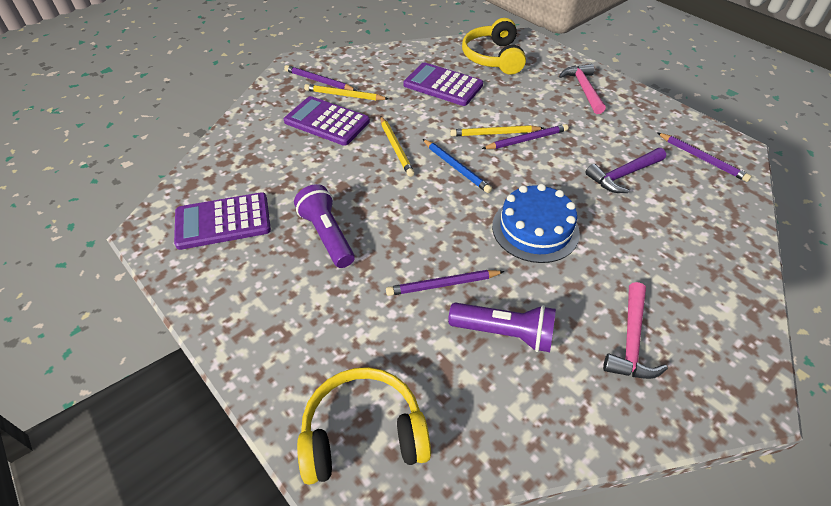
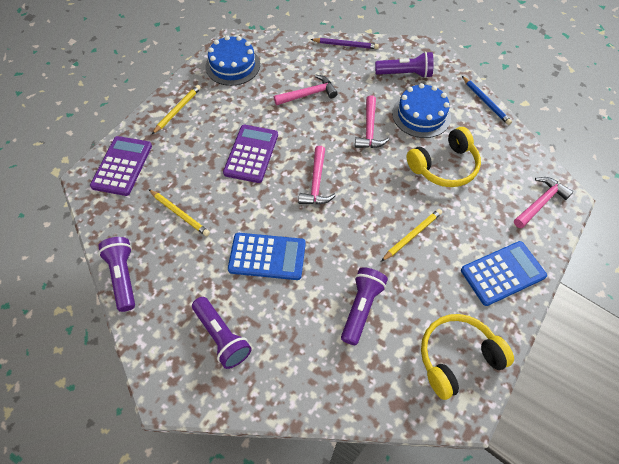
blue cake: [492,184,580,263] = 1 -> [206,35,260,86] [392,83,451,138] = 2
blue calculator: none = 0 -> [228,233,306,280] [461,241,547,306] = 2
pink hammer: [559,64,606,114] [603,282,668,379] = 2 -> [274,75,338,105] [298,146,336,204] [355,95,389,148] [514,177,573,228] = 4
purple calculator: [174,192,271,250] [284,96,370,146] [403,62,483,106] = 3 -> [90,136,152,196] [223,125,278,183] = 2
purple flashlight: [294,184,355,268] [448,303,556,352] = 2 -> [98,237,135,312] [192,297,252,369] [341,267,388,345] [375,51,434,78] = 4
purple hammer: [585,148,666,193] = 1 -> none = 0
purple pencil: [284,65,357,91] [386,270,505,296] [482,124,568,149] [658,133,752,182] = 4 -> [310,38,379,49] = 1

